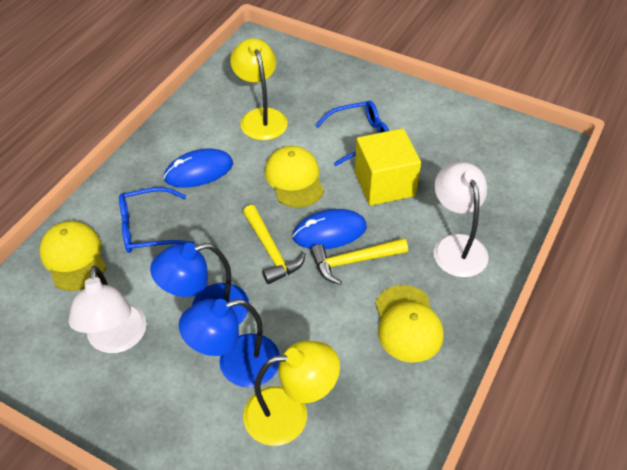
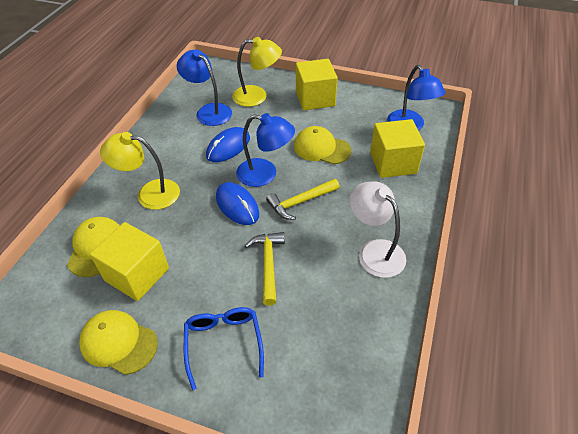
blue glasses: [119,187,195,253] [315,101,389,166] = 2 -> [184,307,264,390] = 1
blue lamp: [150,243,249,324] [179,299,280,387] = 2 -> [177,50,232,126] [236,113,295,187] [387,65,445,131] = 3
white lamp: [68,266,147,353] [433,162,488,277] = 2 -> [350,181,406,278] = 1
yellow cube: [355,128,421,206] = 1 -> [90,222,169,301] [296,59,338,110] [370,119,425,178] = 3

